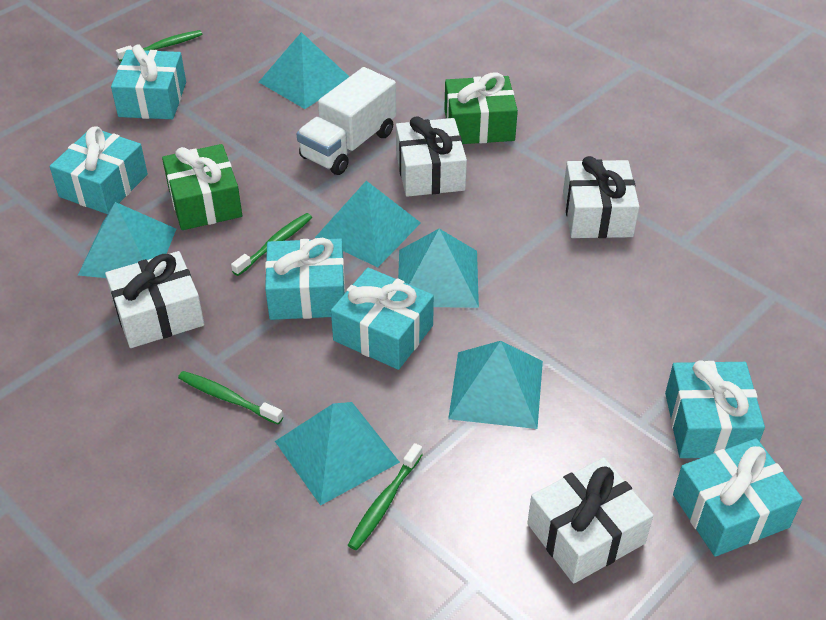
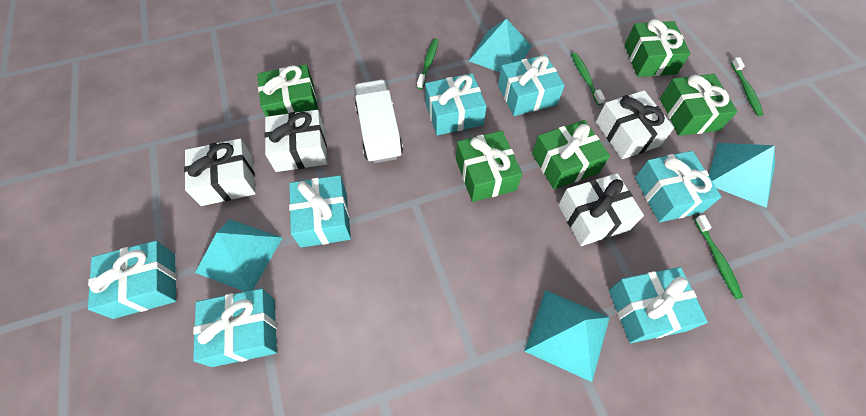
green gift: [162,144,242,230] [444,72,518,144] = 2 -> [257,64,318,117] [456,131,522,202] [532,120,610,189] [624,19,690,77] [660,74,738,136] = 5
turquoise gift: [50,126,148,214] [111,45,186,119] [265,238,346,320] [331,267,434,370] [665,361,765,458] [673,438,803,557] = 6 -> [88,241,176,319] [193,288,277,367] [289,175,351,248] [425,73,487,135] [498,55,565,116] [609,267,708,343] [635,151,721,223] = 7
turquoise pyramid: [78,202,176,278] [259,32,349,109] [275,402,400,506] [315,181,421,267] [398,229,479,308] [448,341,543,429] = 6 -> [195,219,283,292] [469,19,531,72] [524,290,610,382] [709,143,775,208] = 4

